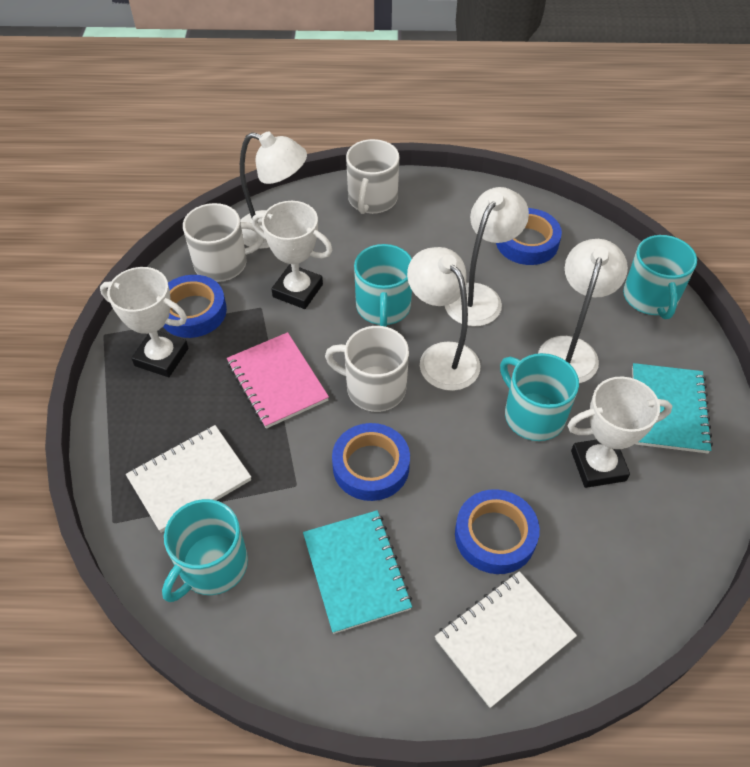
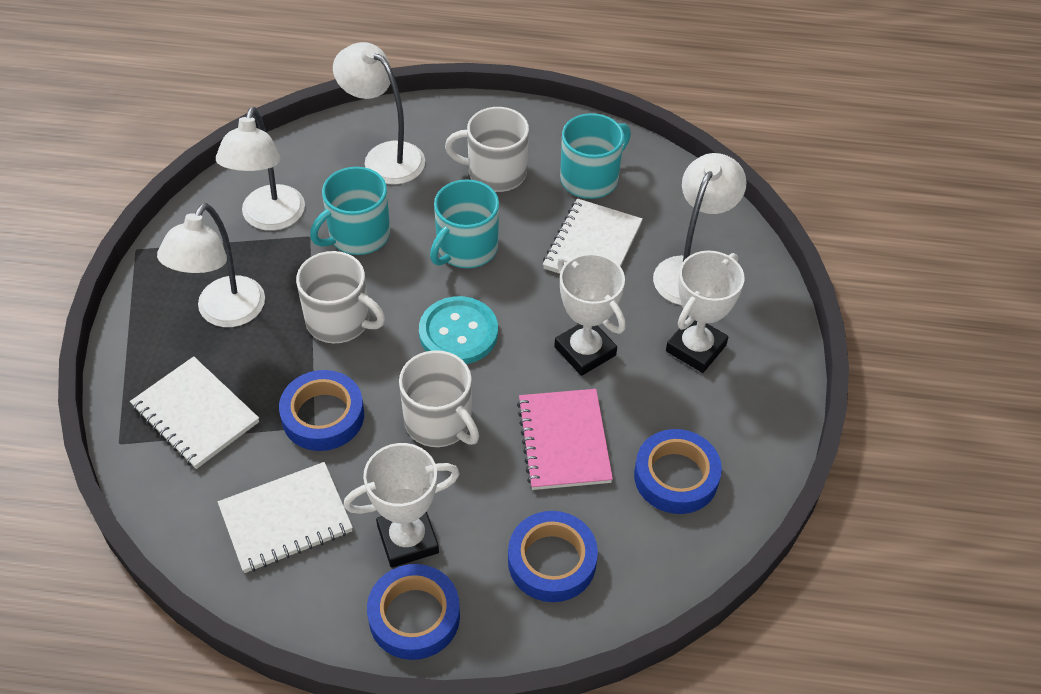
turquoise button: none = 0 -> [419,296,498,364] = 1
turquoise mug: [162,499,248,602] [354,244,412,327] [500,353,579,441] [623,235,697,319] = 4 -> [310,167,390,255] [430,179,499,268] [560,113,631,199] = 3
turquoise notebook: [303,510,412,634] [632,363,713,453] = 2 -> none = 0
white notebook: [126,425,251,533] [435,571,577,708] = 2 -> [130,356,259,469] [218,462,353,573] [543,198,643,274] = 3

